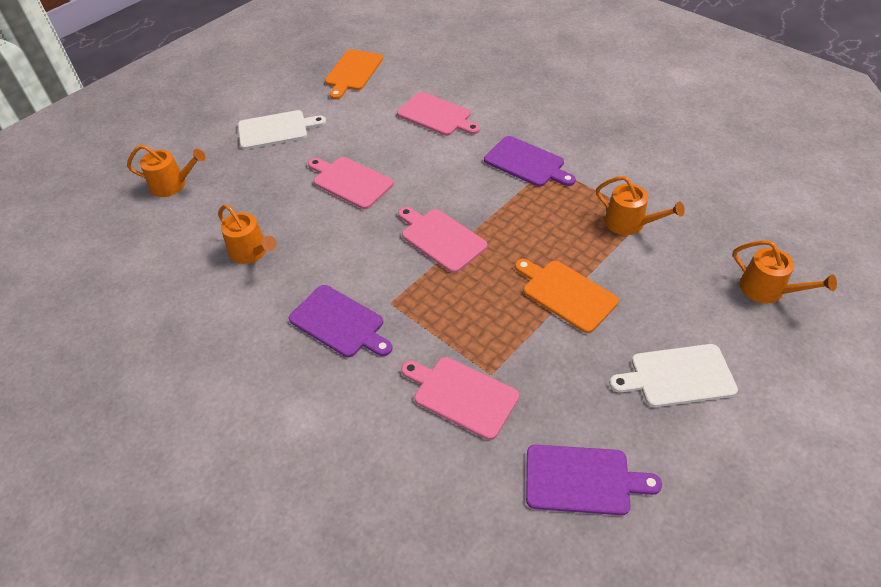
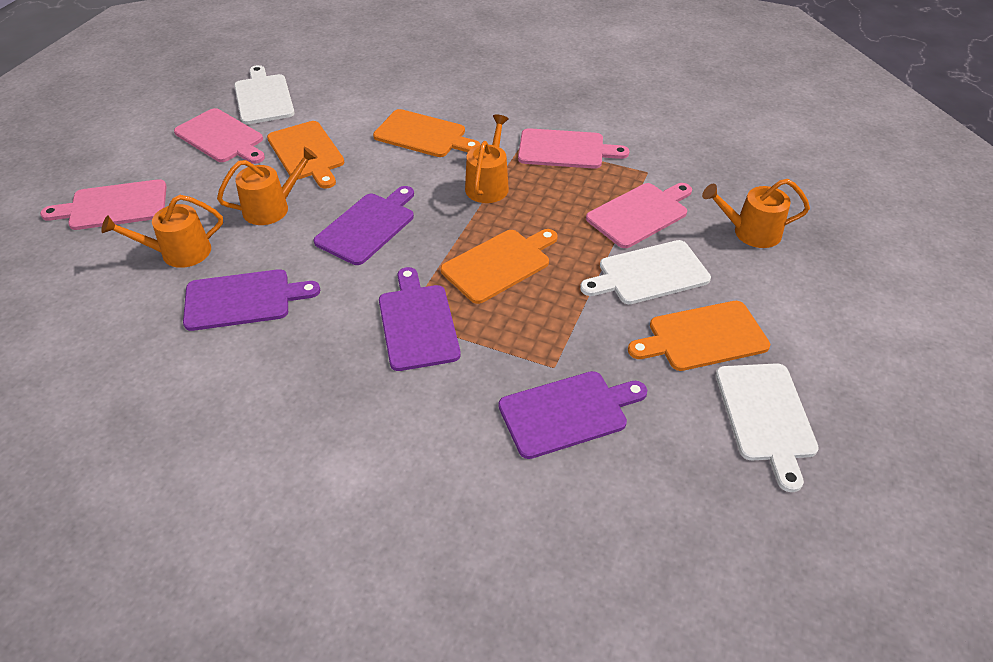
orange cutting board: [325,49,383,100] [515,259,619,333] = 2 -> [267,121,345,189] [373,109,480,157] [441,229,558,304] [628,301,770,371] = 4
purple cutting board: [289,285,392,357] [484,136,576,187] [526,445,662,515] = 3 -> [183,269,320,331] [314,186,414,265] [379,267,461,371] [498,371,647,459] = 4
white cutting board: [238,110,326,149] [609,344,738,407] = 2 -> [234,65,295,124] [580,240,711,304] [716,363,819,492] = 3

